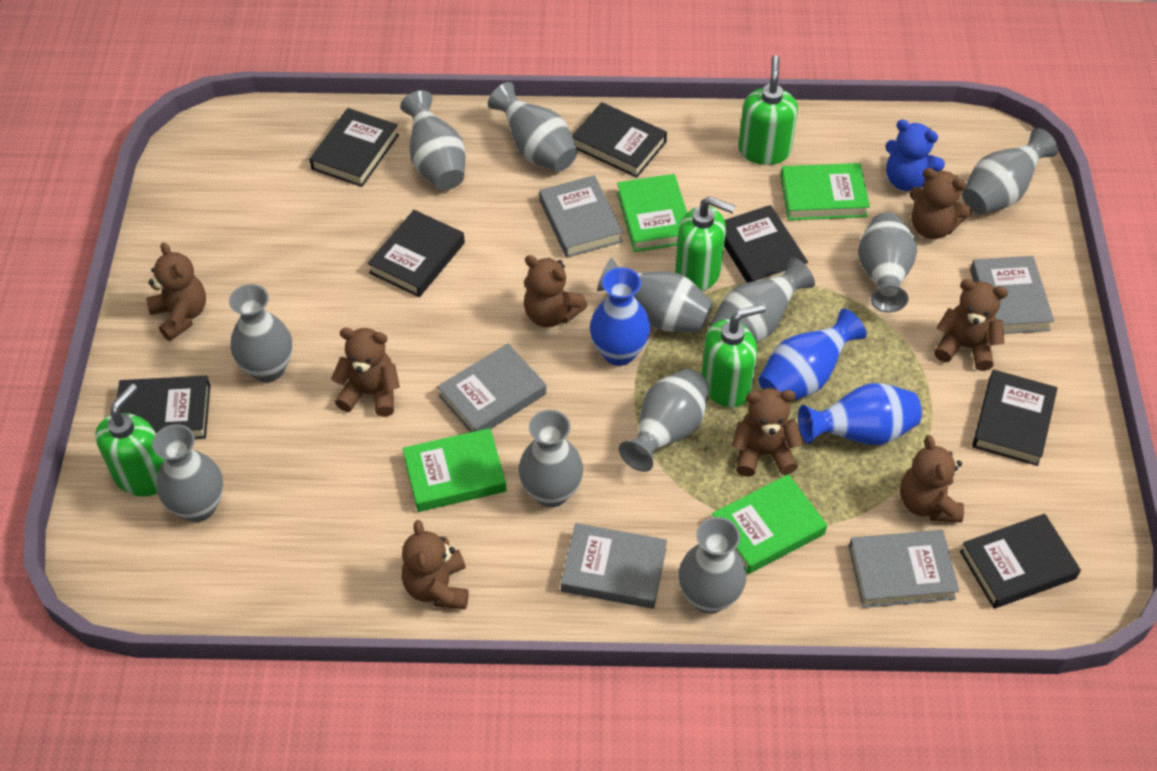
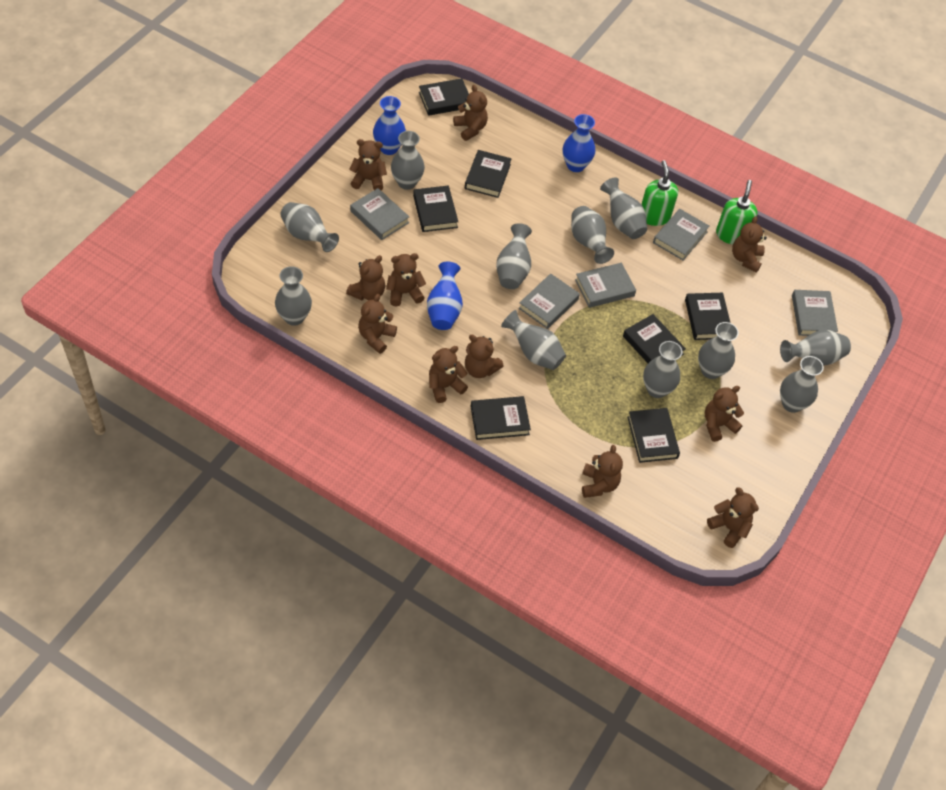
blue teddy bear: [885,120,945,191] = 1 -> none = 0
brown teddy bear: [146,242,206,341] [331,328,400,417] [402,520,469,609] [524,255,587,327] [732,388,803,477] [900,435,964,522] [910,168,972,239] [934,279,1008,371] = 8 -> [346,255,385,300] [349,139,387,191] [358,294,397,354] [386,253,426,307] [429,346,468,403] [453,85,488,141] [465,335,503,378] [582,445,623,498] [705,386,744,442] [707,487,759,548] [732,216,767,273] = 11
green book: [403,428,507,512] [617,174,687,252] [712,474,827,574] [780,163,870,220] = 4 -> none = 0
green soap dispenser: [95,384,165,497] [675,196,735,291] [701,304,766,408] [738,55,798,165] = 4 -> [641,160,678,226] [716,180,757,244] = 2

